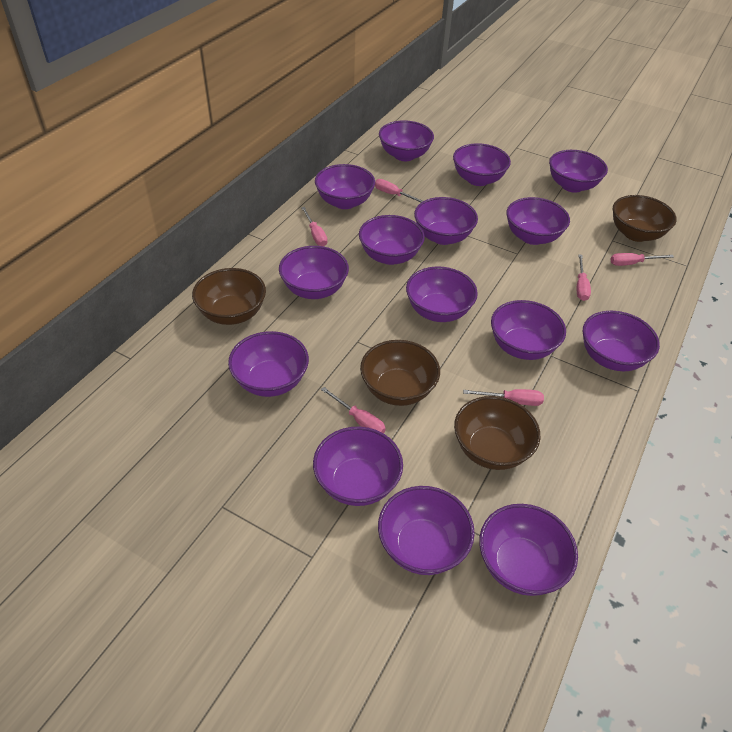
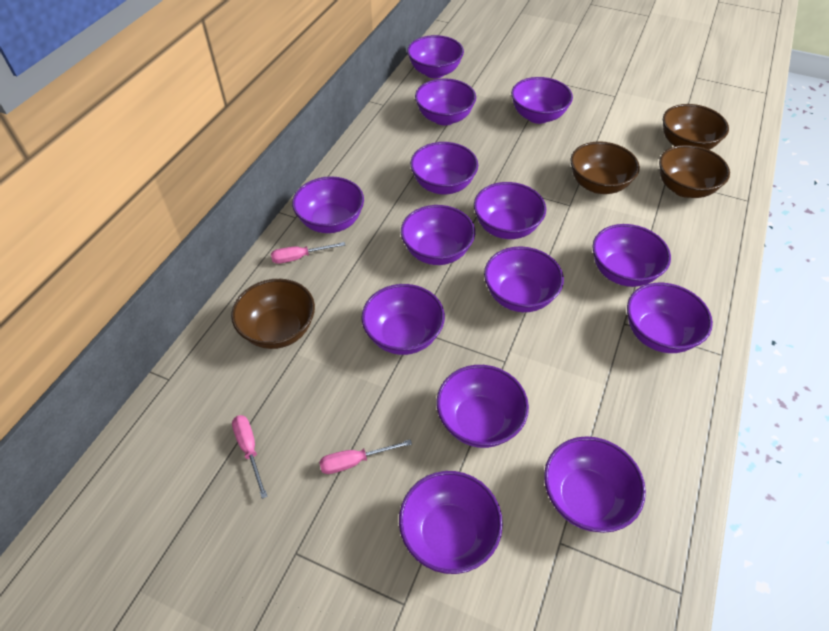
pink screwdriver: [301,207,328,246] [321,387,386,433] [375,179,423,202] [463,389,544,406] [577,255,591,301] [610,253,674,266] = 6 -> [232,415,268,499] [271,242,345,264] [319,439,412,474] = 3
purple bowl: [228,331,309,397] [279,246,349,299] [313,427,403,506] [315,164,375,209] [359,215,425,265] [378,486,475,575] [379,120,434,161] [406,267,478,322] [414,197,478,245] [453,143,511,186] [479,504,578,596] [491,300,566,360] [506,197,570,245] [549,150,608,193] [582,311,660,371] = 15 -> [292,176,364,233] [361,284,445,355] [399,471,503,574] [401,205,475,265] [407,35,464,78] [410,142,478,194] [415,79,476,125] [436,365,529,448] [474,182,546,239] [484,246,564,312] [511,77,573,124] [544,436,646,533] [592,224,671,287] [627,283,713,353] = 14

